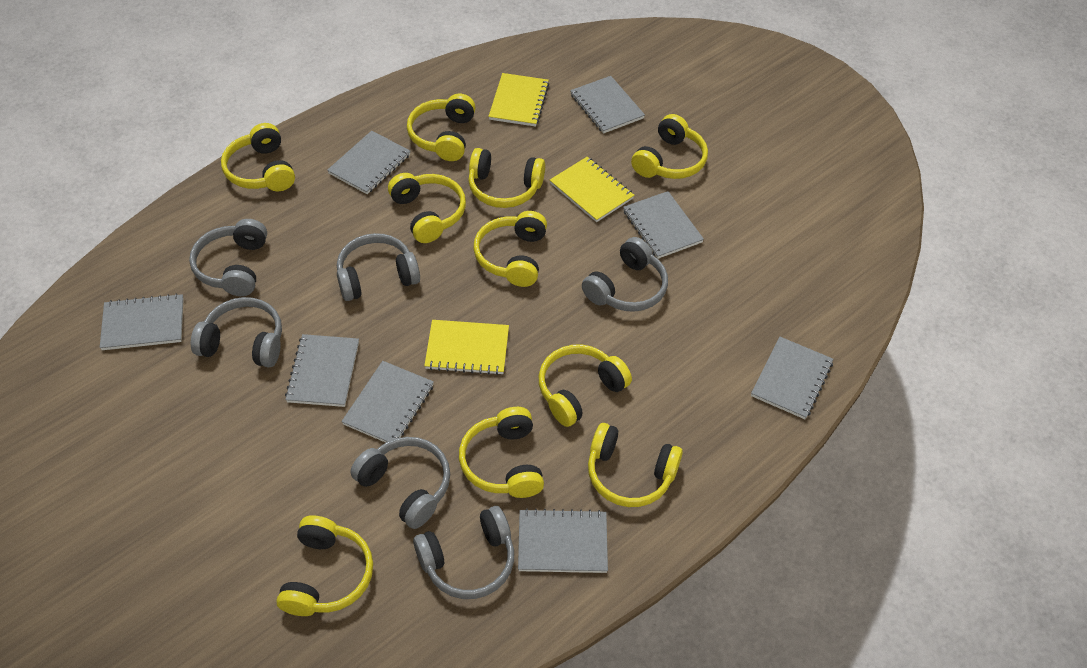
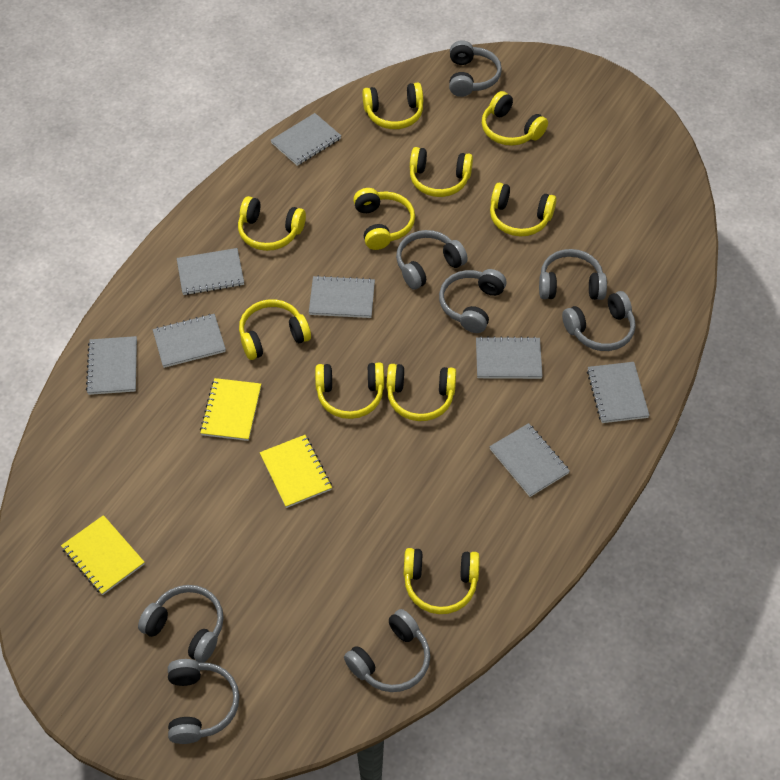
grey headphones: [189,219,267,296] [191,297,282,367] [337,233,420,301] [350,437,450,529] [413,506,514,599] [582,237,668,312] = 6 -> [138,585,224,663] [168,659,239,744] [344,609,430,692] [396,230,468,290] [439,269,507,333] [449,40,502,97] [539,249,607,300] [562,291,636,351] = 8

